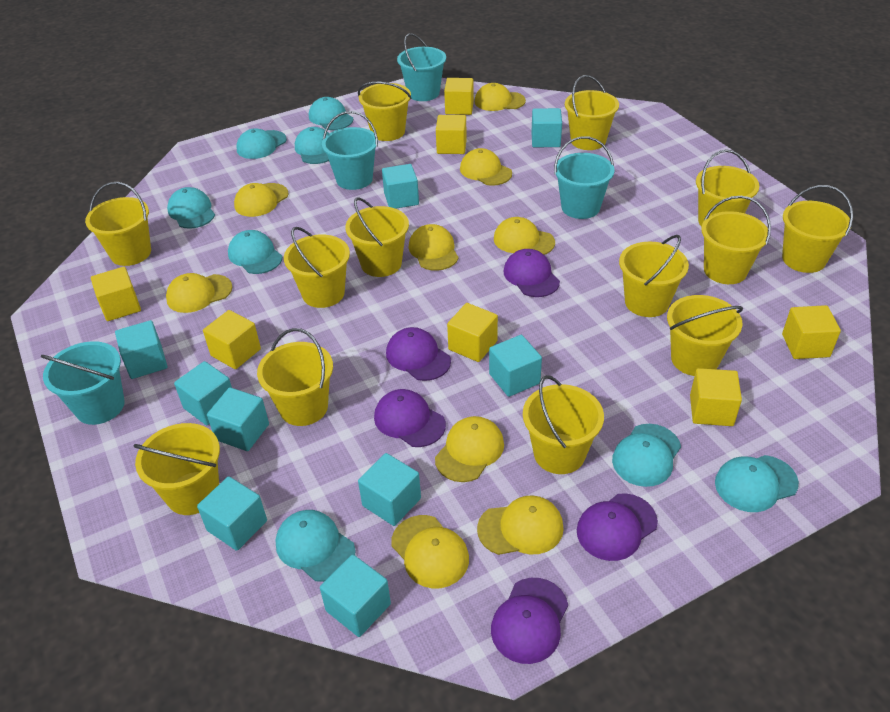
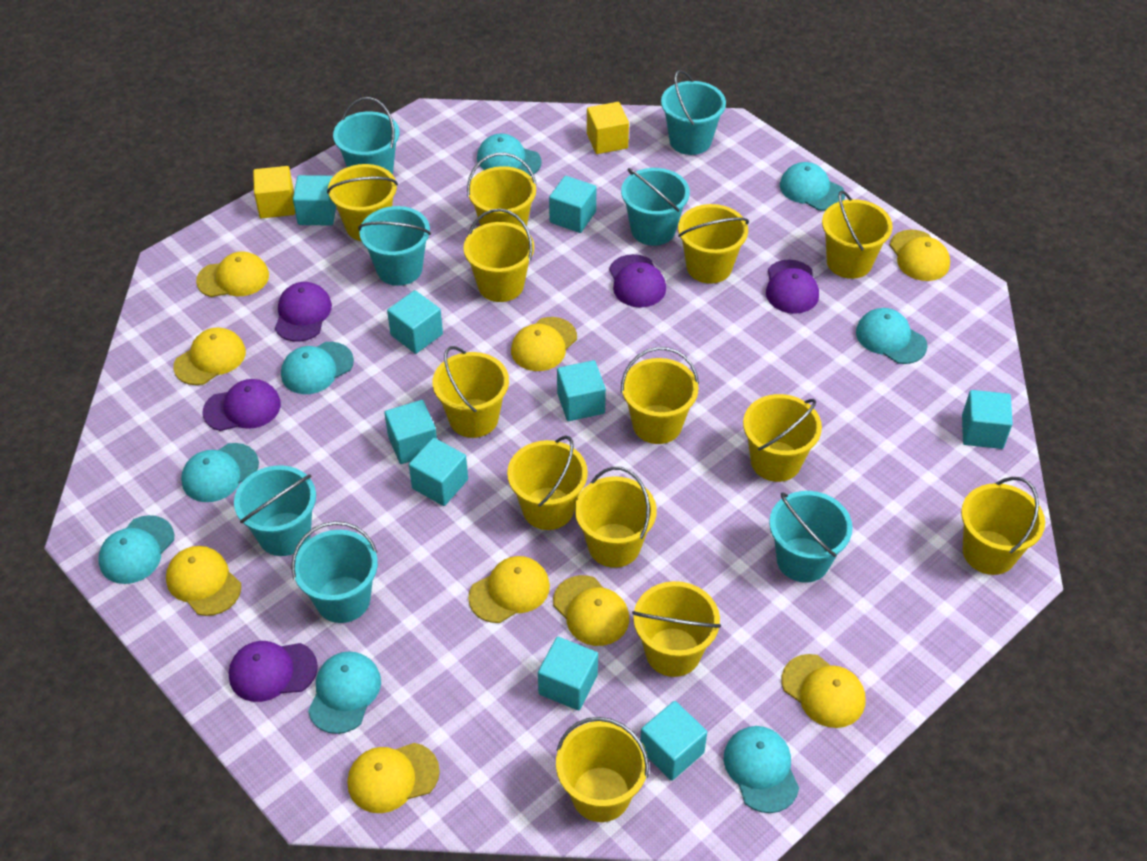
turquoise bucket: [41,341,125,425] [322,111,378,190] [397,33,446,101] [554,136,614,219] = 4 -> [234,465,316,556] [291,521,378,623] [333,97,400,174] [358,206,431,286] [621,168,690,246] [661,70,726,155] [769,491,853,582] = 7
yellow cube: [91,267,141,321] [203,310,261,369] [436,115,467,154] [444,78,474,115] [447,303,498,362] [690,368,742,426] [782,305,841,359] = 7 -> [253,166,295,218] [587,102,629,154] = 2

